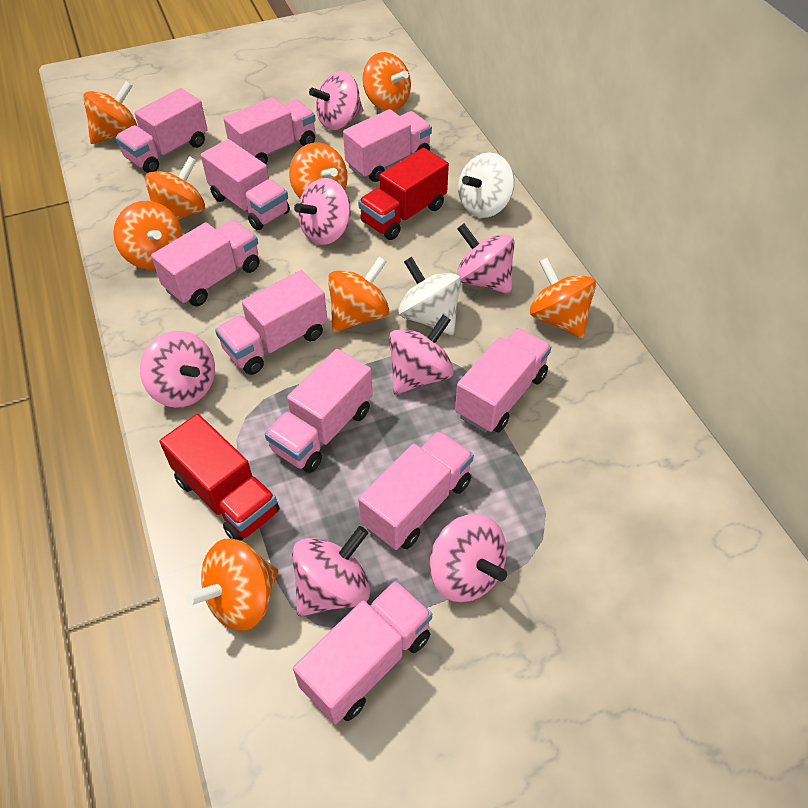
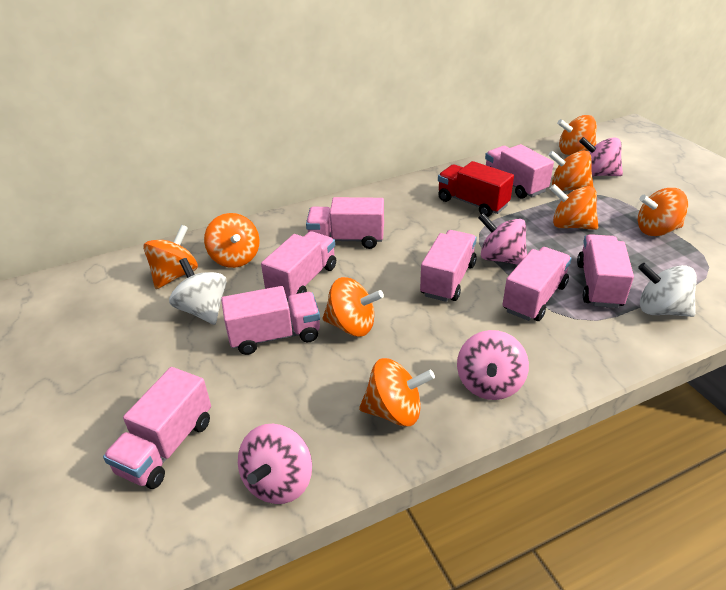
pink spinning top: [140,331,215,408] [292,526,370,616] [294,178,351,245] [309,71,363,130] [389,315,454,394] [429,514,507,602] [457,224,514,294] = 7 -> [238,424,312,504] [457,330,529,400] [478,213,527,265] [579,137,623,177] = 4
pink truck: [115,88,208,173] [151,220,260,306] [201,139,290,230] [215,270,328,375] [224,97,316,164] [265,349,373,473] [293,580,432,724] [343,109,432,182] [358,431,474,550] [455,328,552,433] = 10 -> [103,367,211,489] [221,286,320,355] [261,231,336,302] [306,197,384,249] [420,230,477,302] [485,144,554,199] [502,247,572,321] [577,234,634,308] = 8
red truck: [159,414,280,541] [358,148,449,240] = 2 -> [438,161,514,217] = 1

